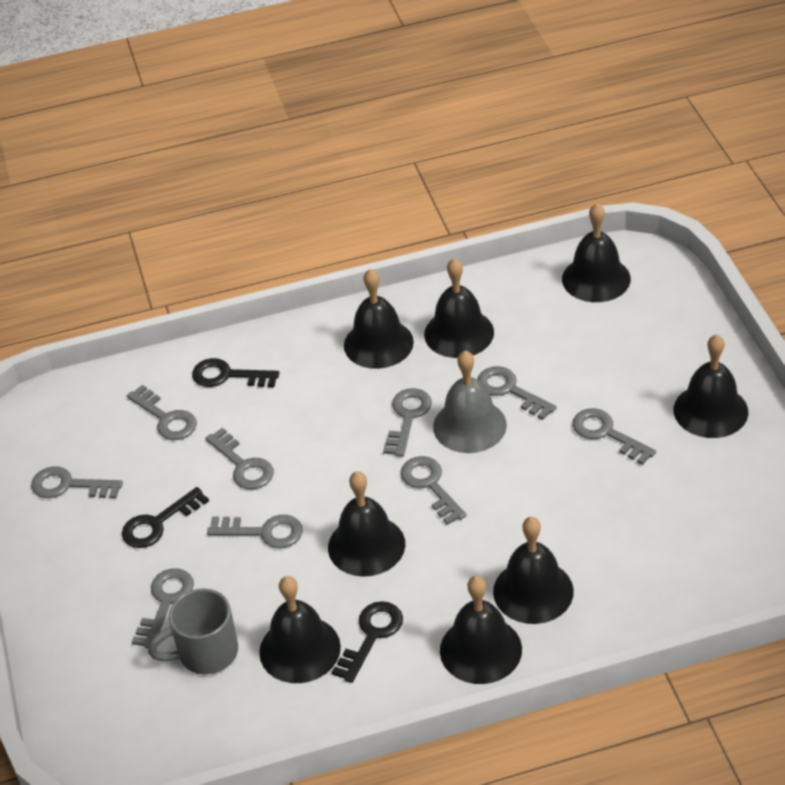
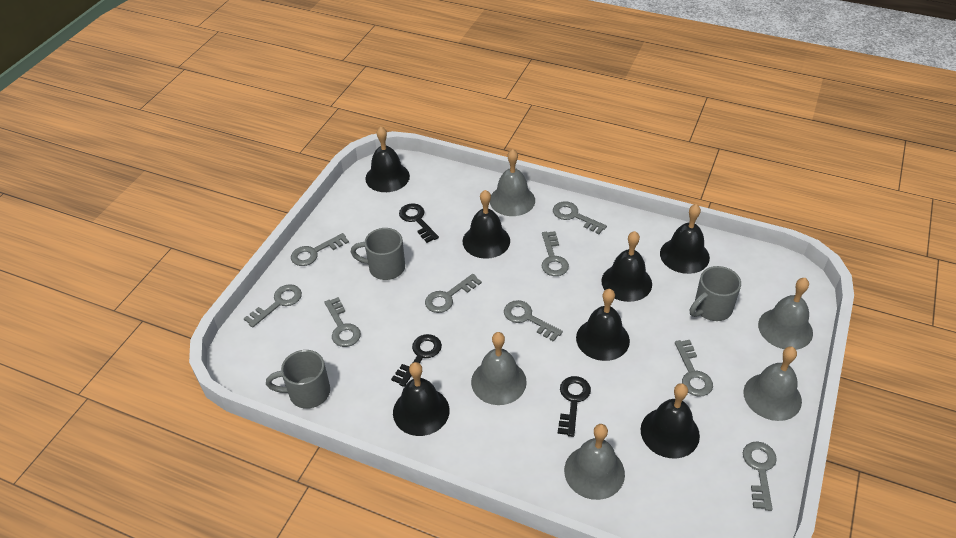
black bell: [259,576,341,683] [328,471,405,577] [344,269,414,369] [424,258,494,358] [440,576,522,684] [493,517,574,624] [562,203,631,302] [673,334,748,438] = 8 -> [365,127,410,192] [393,362,450,436] [463,190,510,259] [576,289,630,361] [601,231,652,302] [641,383,700,459] [660,204,710,274] = 7
grey bell: [433,350,507,453] = 1 -> [471,332,527,405] [490,149,535,216] [564,424,625,500] [743,347,802,421] [758,278,813,350] = 5
grey mug: [148,588,238,675] = 1 -> [266,350,330,409] [351,228,405,280] [690,266,741,321] = 3

